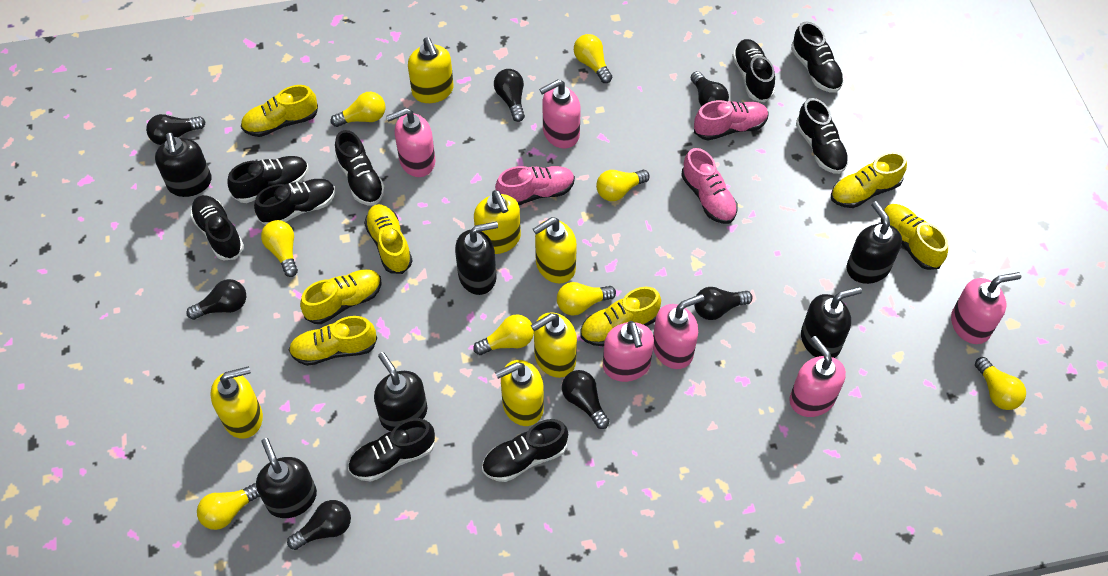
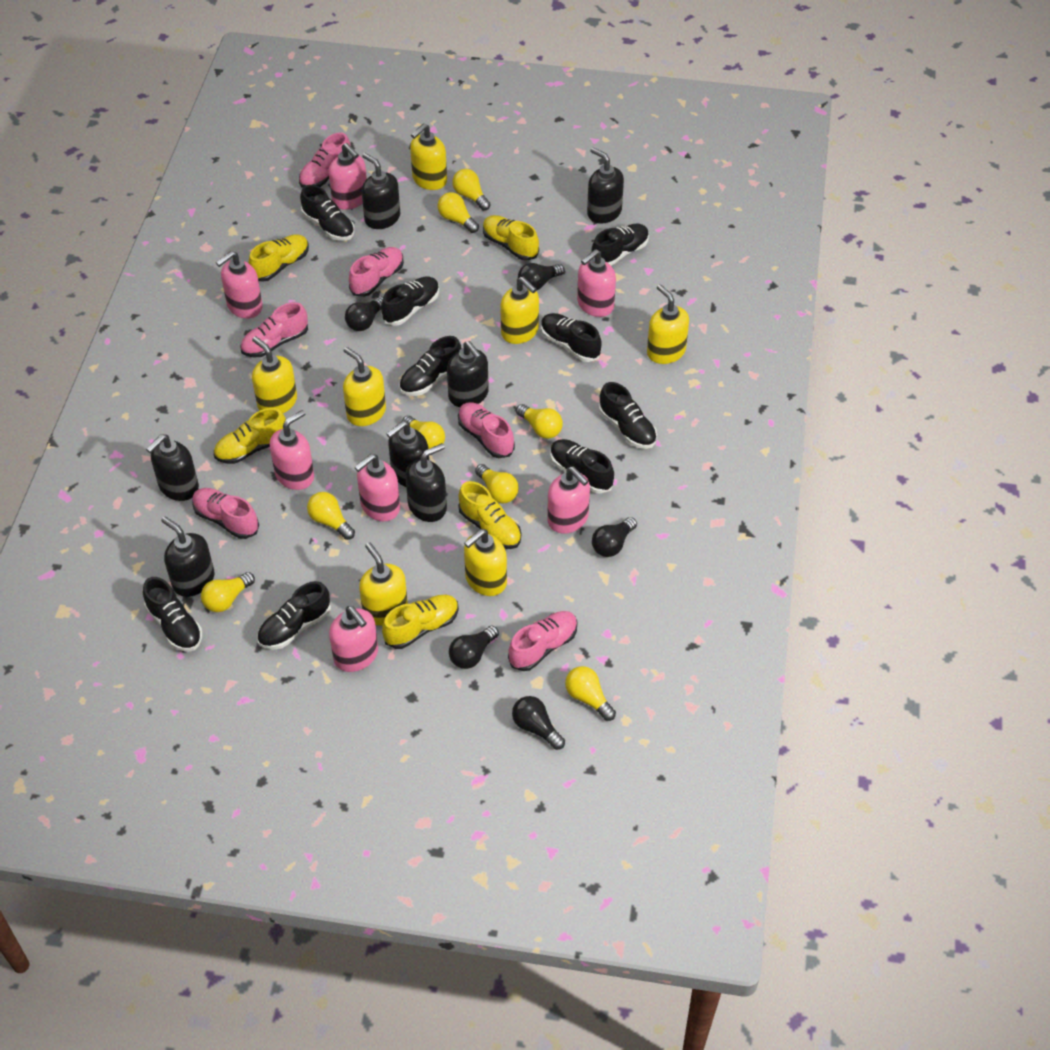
black light bulb: [146,114,206,145] [186,279,246,320] [287,500,351,550] [494,69,525,122] [562,370,610,429] [691,71,729,107] [694,287,753,320] = 7 -> [345,297,383,331] [449,625,499,669] [512,696,565,750] [518,263,564,291] [592,517,637,557] = 5
black soap dispenser: [155,132,212,197] [256,438,317,518] [374,352,427,431] [455,222,498,295] [801,287,862,358] [846,201,902,284] = 6 -> [146,434,199,501] [161,516,215,597] [362,153,400,229] [387,421,429,487] [405,443,447,522] [447,341,489,407] [587,147,624,224] = 7
pink shoe: [495,166,575,205] [681,148,738,224] [694,100,769,140] = 3 -> [192,488,259,539] [240,302,308,357] [299,133,351,188] [349,247,404,297] [458,402,515,458] [508,611,577,671] = 6
pink soap dispenser: [386,108,435,177] [539,80,581,149] [603,321,654,382] [653,294,704,369] [789,336,846,417] [951,272,1021,344] = 6 -> [216,251,263,319] [270,410,314,490] [329,143,367,210] [329,606,378,672] [354,454,400,521] [547,466,590,534] [577,249,616,317] = 7
yellow shoe: [241,85,318,137] [289,316,377,366] [300,269,382,324] [364,204,413,274] [580,287,661,346] [831,152,907,208] [881,204,948,270] = 7 -> [214,408,286,464] [249,234,309,282] [382,595,459,649] [458,481,521,549] [483,215,539,261] = 5
yellow soap dispenser: [211,366,263,439] [408,37,454,103] [474,190,521,254] [495,360,544,426] [531,312,577,378] [533,217,577,283] = 6 -> [252,336,297,413] [343,347,386,426] [359,542,408,626] [410,123,447,190] [464,529,507,596] [501,277,539,344] [647,284,689,364] = 7

